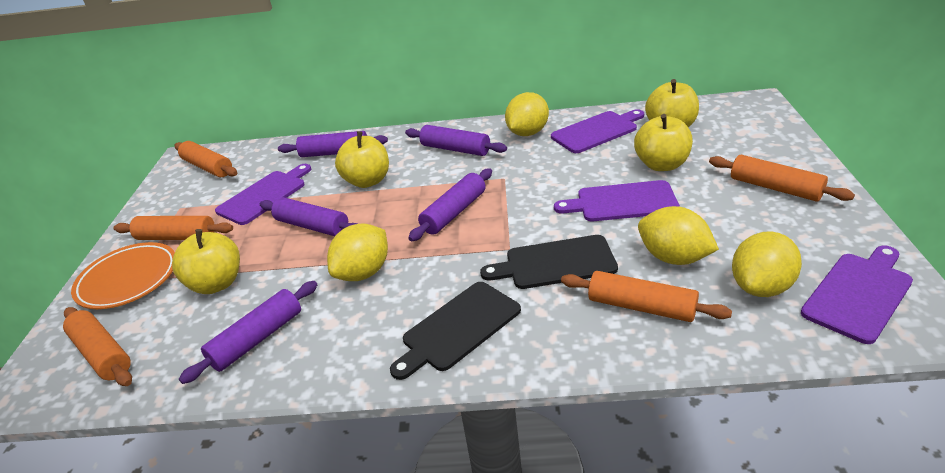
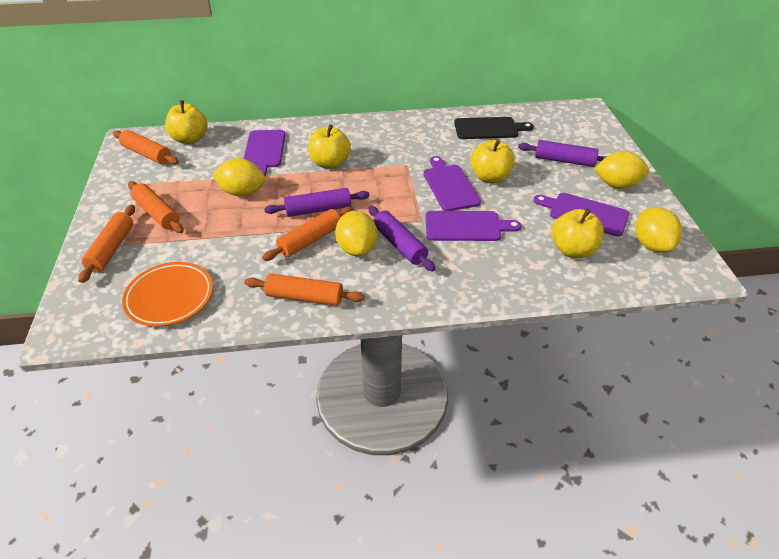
black cutting board: [390,282,521,380] [480,235,618,289] = 2 -> [454,117,534,139] = 1
purple rolling pin: [179,281,317,384] [260,197,358,236] [278,131,388,157] [405,125,507,156] [408,168,492,241] = 5 -> [264,188,369,217] [368,206,435,272] [518,140,607,167] = 3

